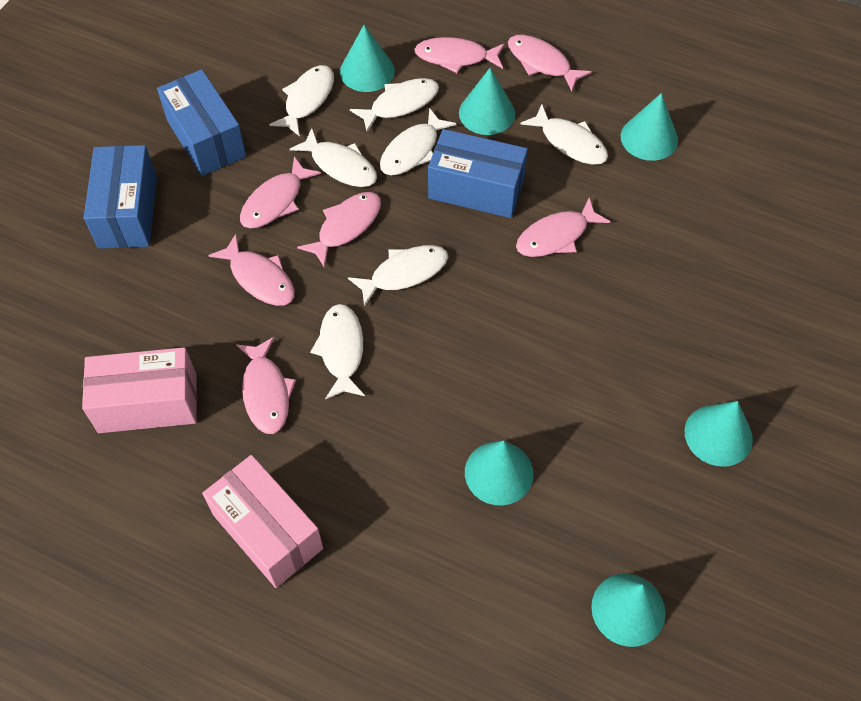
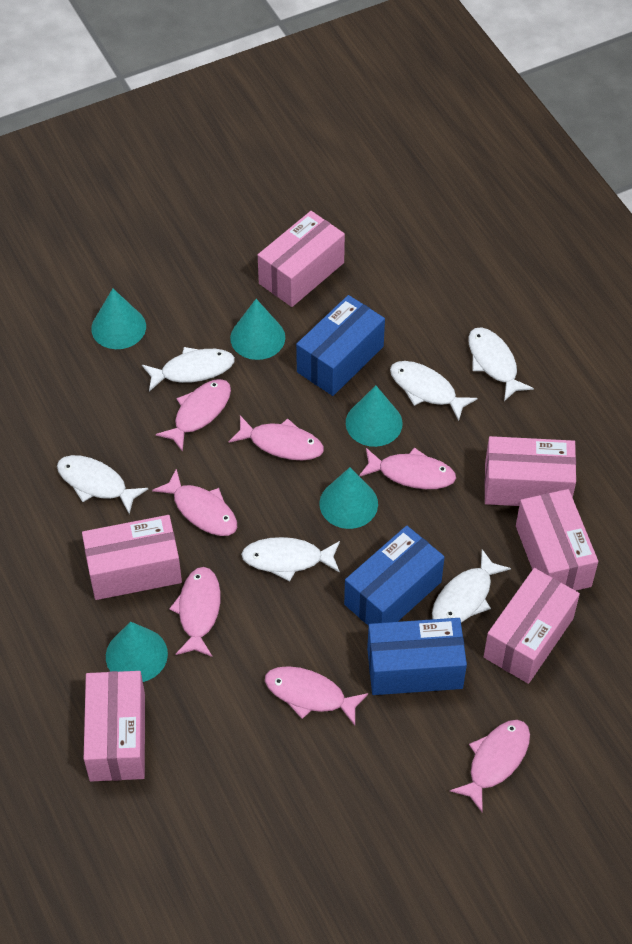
pink box: [82,347,197,433] [202,455,323,588] = 2 -> [82,515,182,600] [84,671,145,781] [258,211,345,307] [484,436,576,506] [484,568,580,684] [516,489,598,591] = 6
turquoise cone: [340,25,395,92] [459,68,515,135] [465,440,534,505] [591,574,666,647] [621,93,678,161] [685,401,753,467] = 6 -> [91,288,146,349] [106,622,168,682] [230,299,285,360] [319,467,378,529] [346,385,403,447] = 5
white fish: [269,65,334,137] [290,128,377,187] [310,304,365,400] [348,245,448,307] [350,78,439,132] [380,108,456,175] [520,104,608,165] = 7 -> [57,455,148,514] [142,347,235,392] [241,537,340,582] [390,361,478,421] [432,549,511,623] [468,327,534,401] = 6

